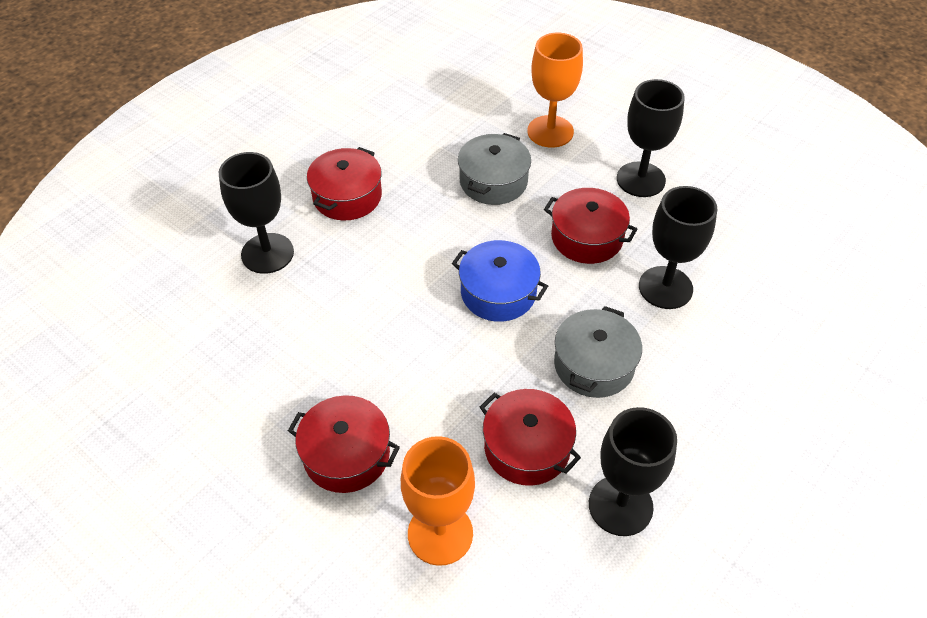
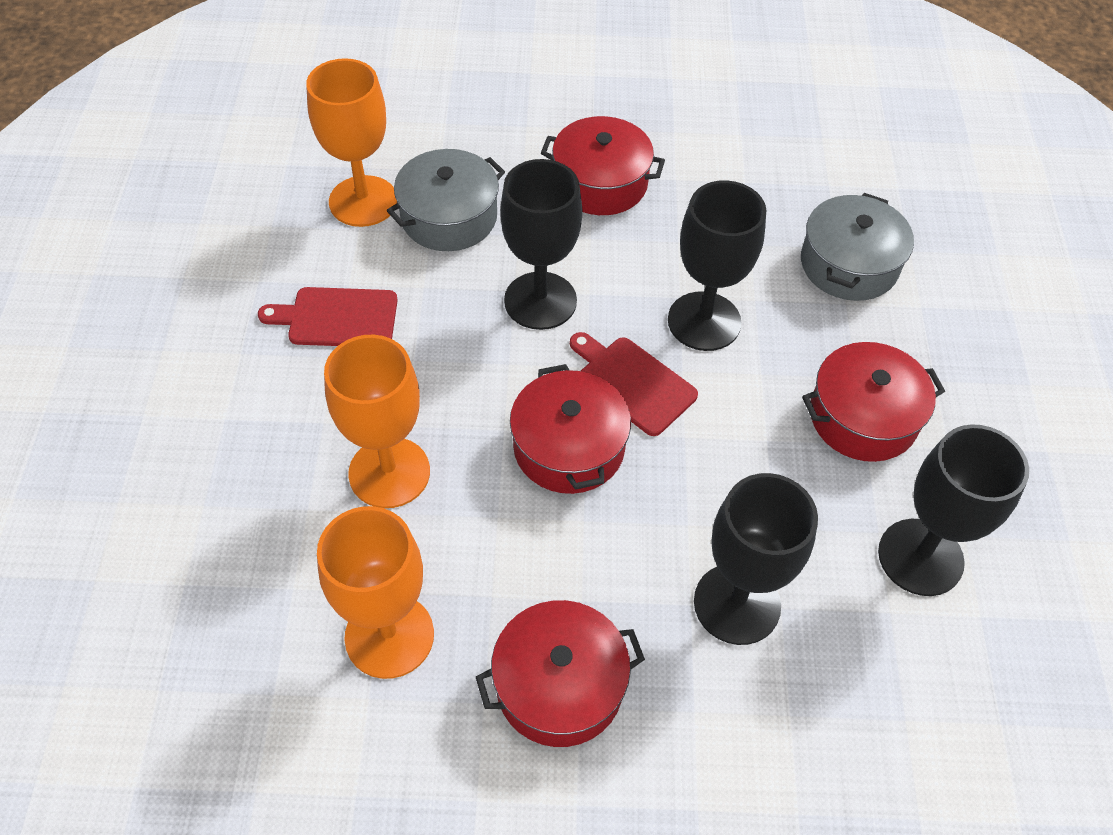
blue pot: [452,240,548,322] = 1 -> none = 0
orange goblet: [401,436,475,566] [527,33,583,148] = 2 -> [306,58,397,227] [317,506,434,679] [324,334,430,508] = 3
red cutting board: none = 0 -> [258,287,398,346] [570,332,698,436] = 2

